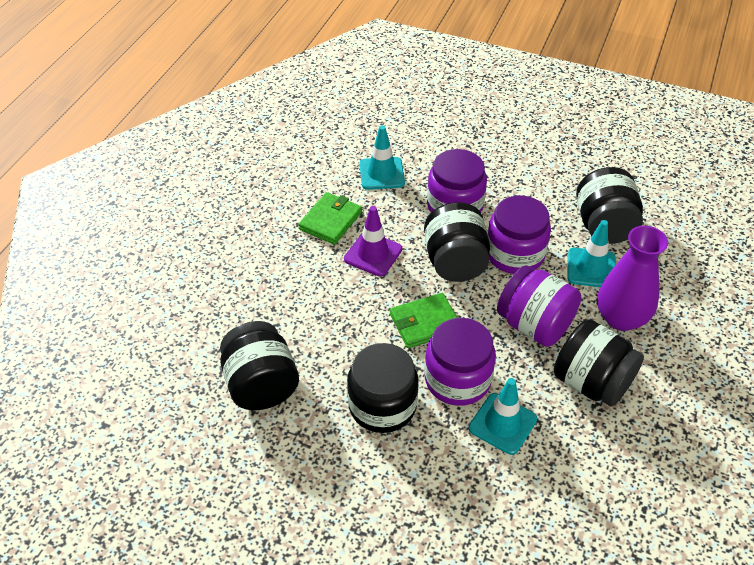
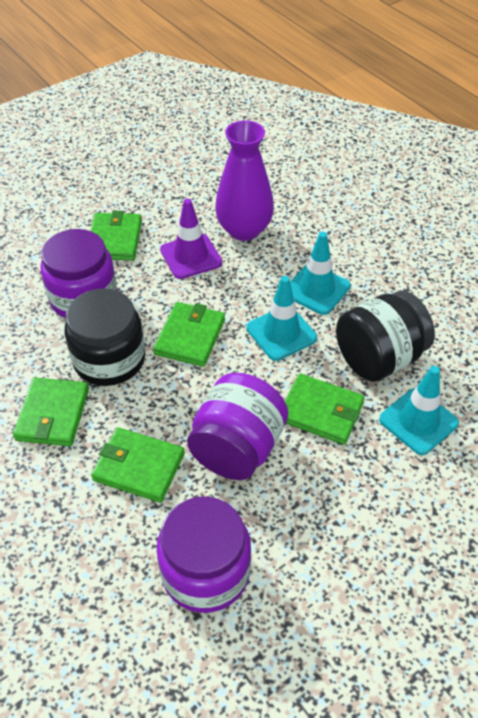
black jar: [220,321,299,410] [347,343,419,433] [424,202,490,282] [554,319,644,407] [576,167,643,244] = 5 -> [65,288,145,386] [336,291,435,382] = 2
green wallet: [298,192,362,245] [390,293,457,348] = 2 -> [13,378,89,446] [90,211,142,260] [91,427,185,503] [153,302,225,367] [285,373,365,445] = 5
purple jar: [425,318,496,406] [427,149,487,212] [488,195,551,274] [497,266,581,347] = 4 -> [41,229,117,318] [157,497,251,613] [187,373,288,480] = 3

